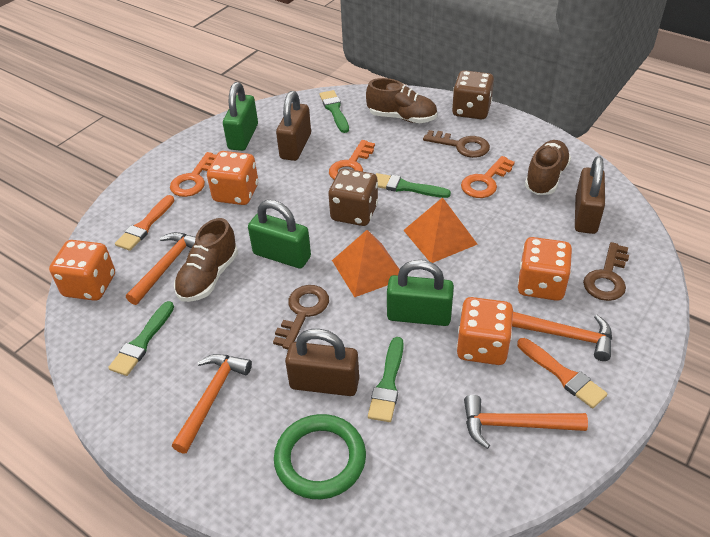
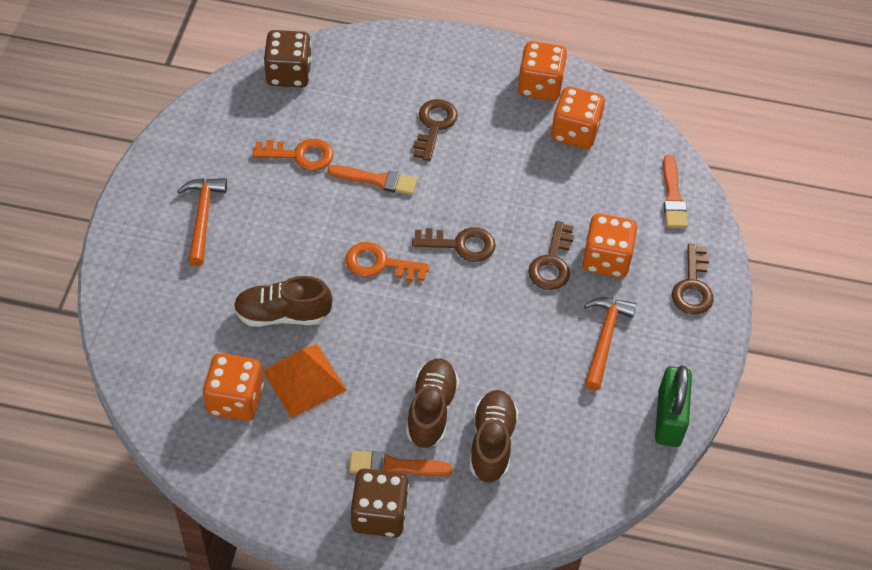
brown key: [273,285,329,349] [423,130,490,158] [583,242,629,301] = 3 -> [412,227,496,262] [413,99,458,161] [528,221,574,290] [672,244,714,315] = 4
brown padlock: [276,91,311,161] [285,329,359,396] [575,156,605,234] = 3 -> none = 0
green brush: [108,301,174,376] [319,90,349,133] [368,337,404,422] [375,173,451,198] = 4 -> none = 0
green padlock: [223,82,258,151] [248,200,311,269] [387,260,454,326] = 3 -> [655,366,692,447] = 1
green ring: [274,414,366,499] = 1 -> none = 0
orange brush: [115,195,174,251] [517,338,607,408] = 2 -> [327,165,418,195] [349,451,452,476] [663,155,688,228] = 3
orange hammer: [126,232,195,305] [172,354,252,454] [464,395,588,449] [512,312,612,361] = 4 -> [177,178,227,266] [584,297,637,391] = 2
orange key: [170,152,216,197] [329,140,375,180] [461,156,515,198] = 3 -> [253,139,333,171] [346,242,430,281] = 2
orange pyramid: [332,230,400,297] [403,197,478,263] = 2 -> [262,344,347,418] = 1

